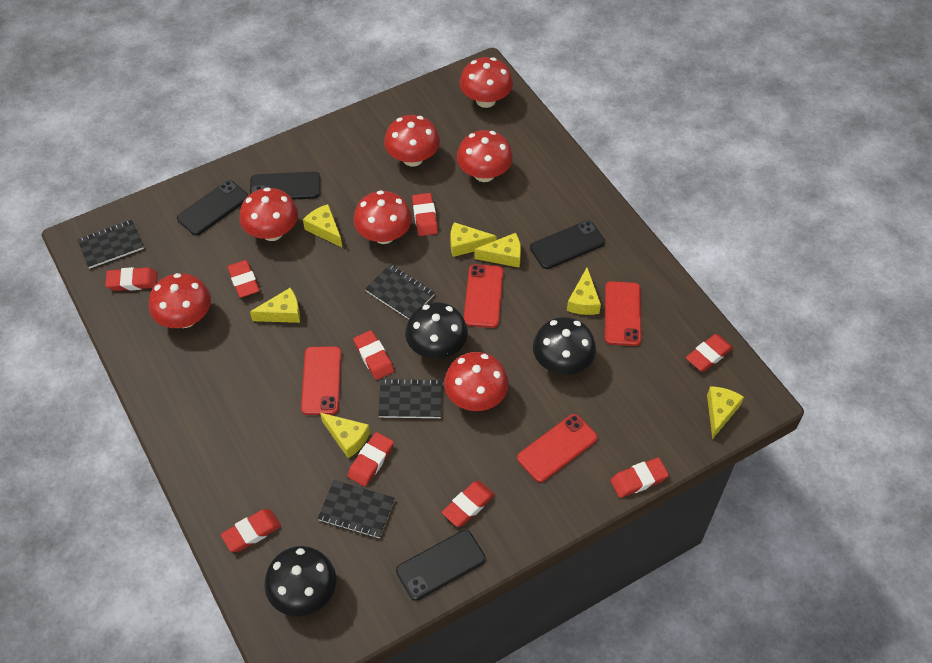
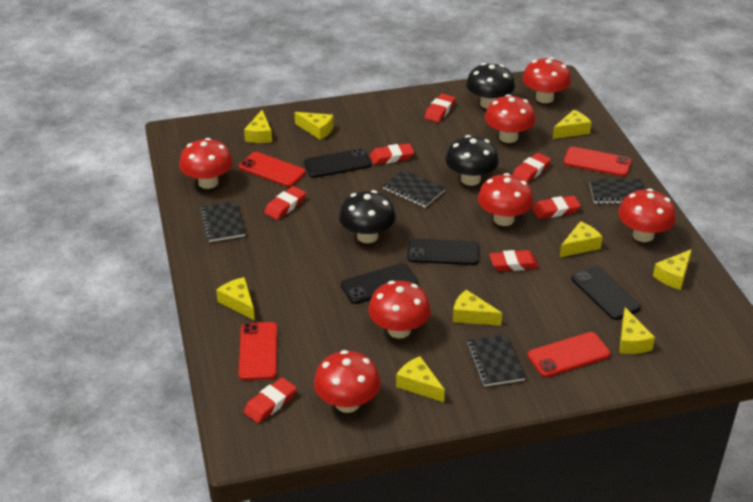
red eraser: [105,267,158,291] [221,509,281,552] [227,260,260,298] [347,432,394,487] [353,330,394,380] [412,193,438,236] [442,481,495,527] [610,457,669,498] [686,334,733,372] = 9 -> [244,377,297,423] [264,186,306,220] [370,143,414,165] [424,93,456,122] [489,250,539,271] [513,153,551,183] [532,195,581,219] = 7
yellow cheese: [250,288,300,323] [303,204,342,247] [320,413,370,458] [450,222,497,257] [474,233,521,267] [567,268,601,315] [707,386,744,439] = 7 -> [216,277,255,320] [244,110,272,143] [294,112,334,140] [396,356,445,402] [453,290,502,326] [553,110,592,139] [559,221,603,258] [619,308,655,354] [653,249,692,290] = 9

